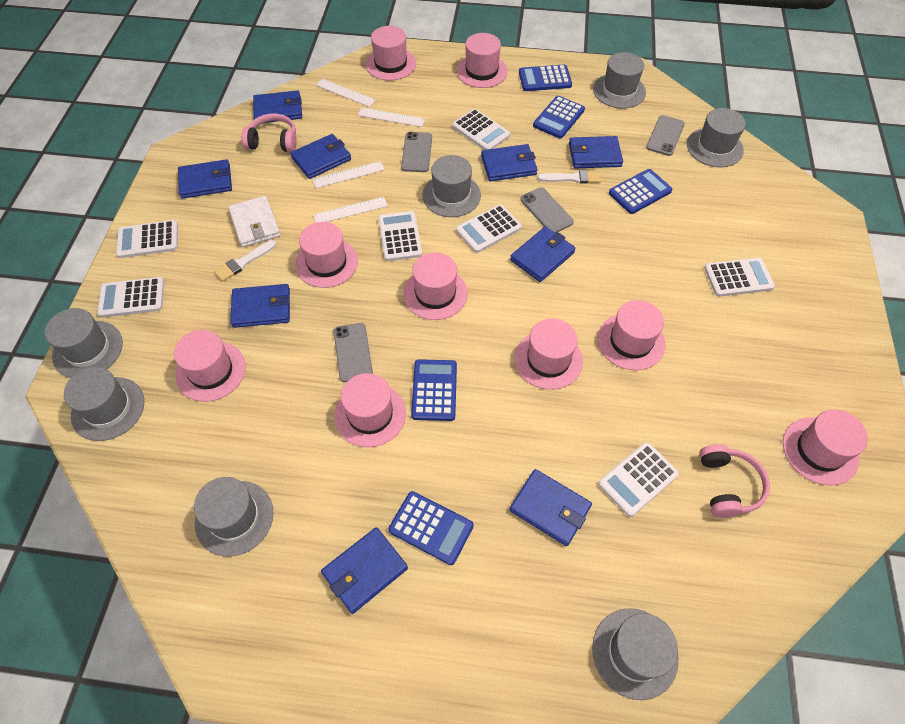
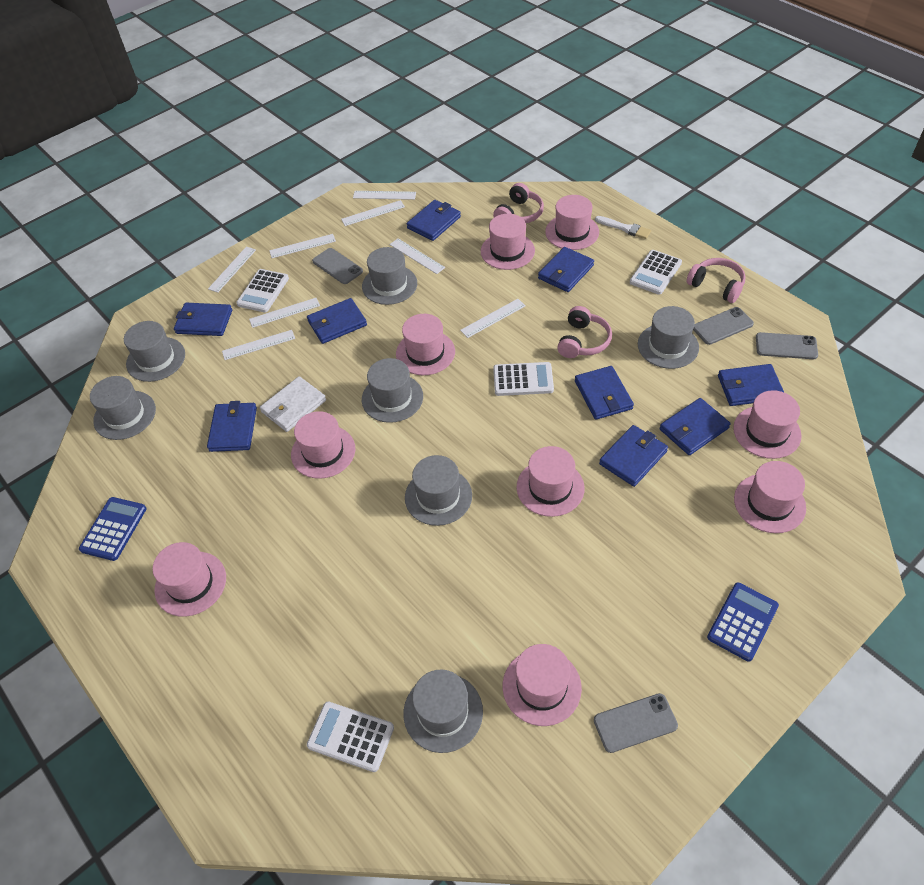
blue calculator: [389,491,474,565] [411,359,457,421] [519,65,572,91] [533,96,585,138] [609,169,672,214] = 5 -> [79,497,146,561] [707,582,779,662] = 2
pink headphones: [241,113,297,152] [699,444,770,518] = 2 -> [493,183,544,223] [557,306,612,358] [687,258,746,303] = 3
white brush: [214,240,276,282] [538,170,601,184] = 2 -> [595,216,651,239] = 1
white calculator: [97,277,164,318] [116,220,178,258] [378,211,422,261] [452,109,510,150] [456,204,522,253] [598,442,679,517] [704,258,775,297] = 7 -> [236,269,289,312] [307,702,394,772] [493,362,554,396] [630,250,682,295] = 4
white ruler: [312,161,384,188] [313,197,388,223] [316,78,376,107] [358,107,425,127] = 4 -> [208,247,256,293] [222,330,295,360] [249,298,320,328] [269,234,336,258] [341,200,405,226] [353,191,416,200] [390,238,445,274] [460,299,526,338] = 8

